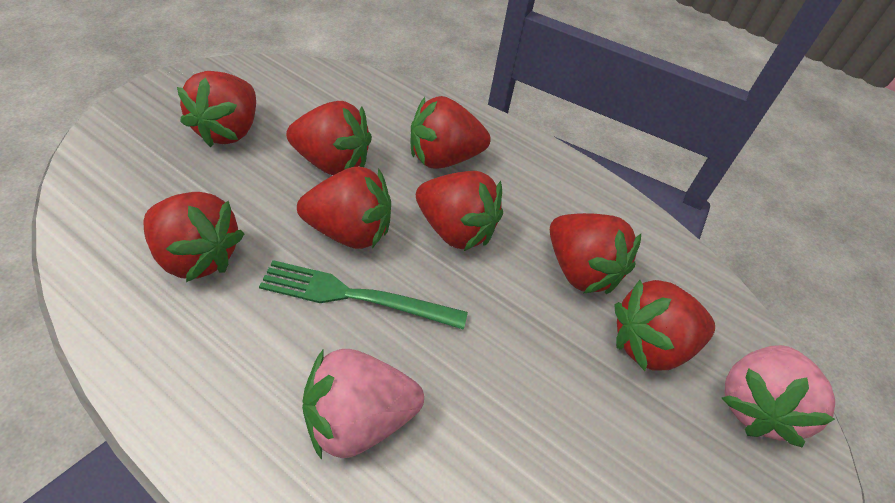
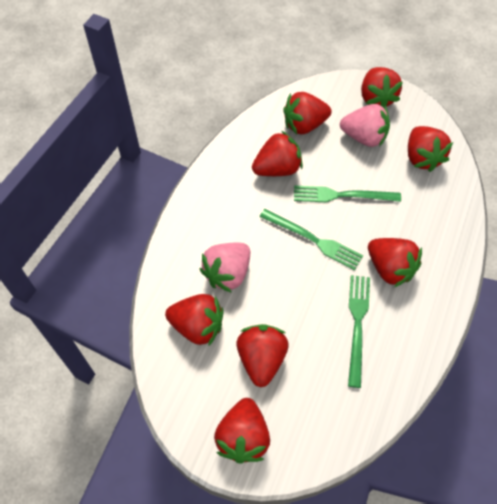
green fork: [259,260,468,330] = 1 -> [259,209,363,270] [294,186,401,202] [348,275,370,388] = 3

